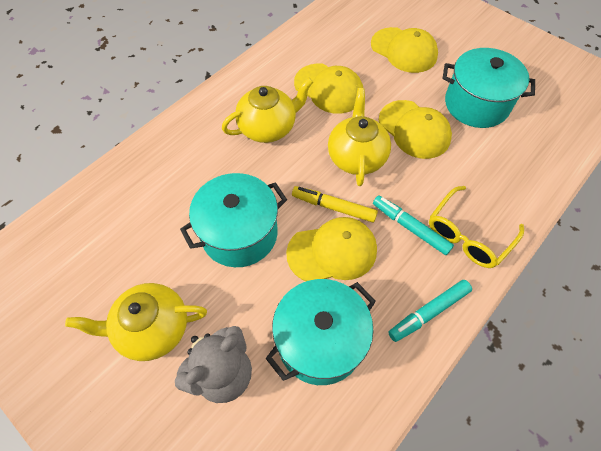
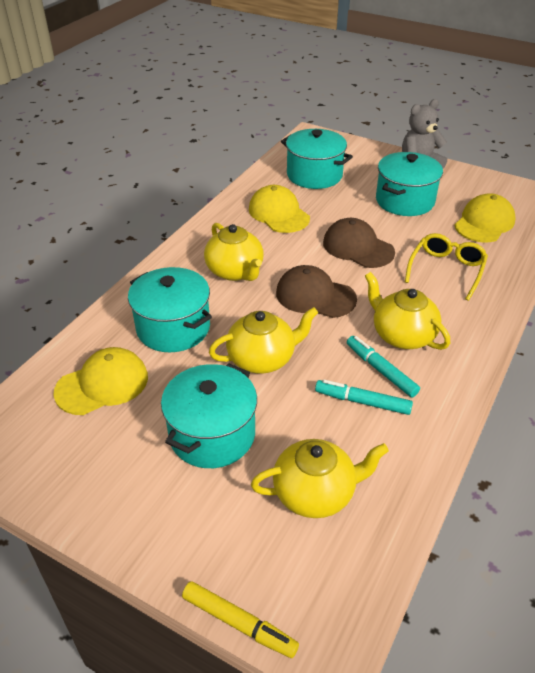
brown cap: none = 0 -> [276,265,357,318] [323,218,395,268] = 2
turquoise pot: [180,173,287,267] [265,279,376,385] [442,48,535,128] = 3 -> [128,267,212,352] [161,363,257,468] [281,129,353,189] [376,152,443,216] = 4
yellow cap: [286,217,377,281] [294,63,363,114] [371,27,438,73] [379,100,452,159] = 4 -> [54,347,148,415] [249,185,310,233] [454,193,515,243] = 3
yellow teapot: [65,283,207,361] [222,77,313,143] [328,88,391,186] = 3 -> [204,223,264,281] [209,307,318,374] [251,439,389,518] [365,272,450,350] = 4

